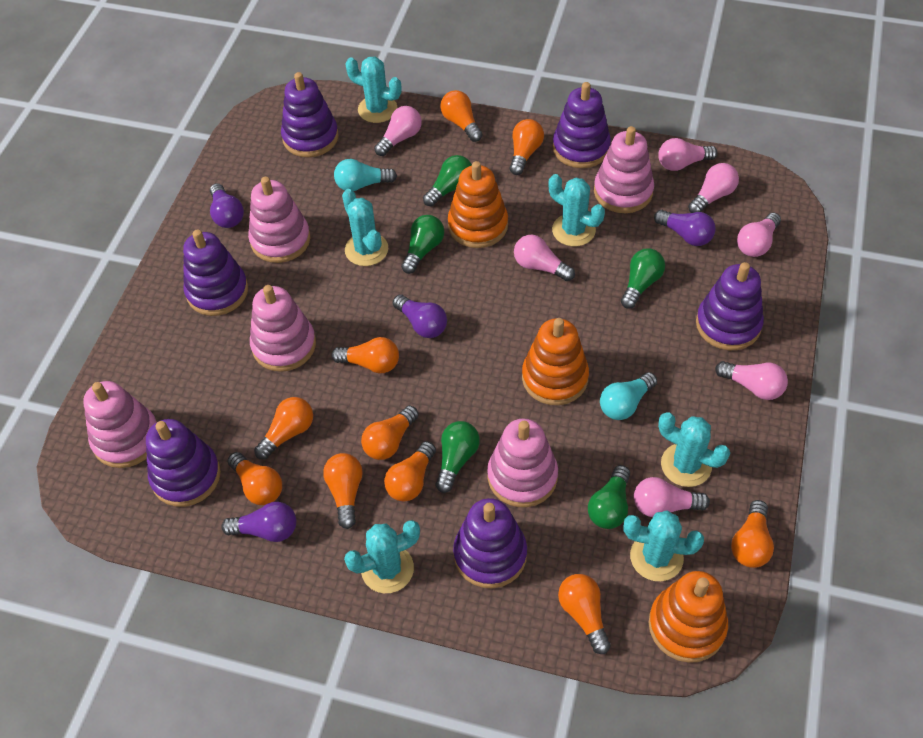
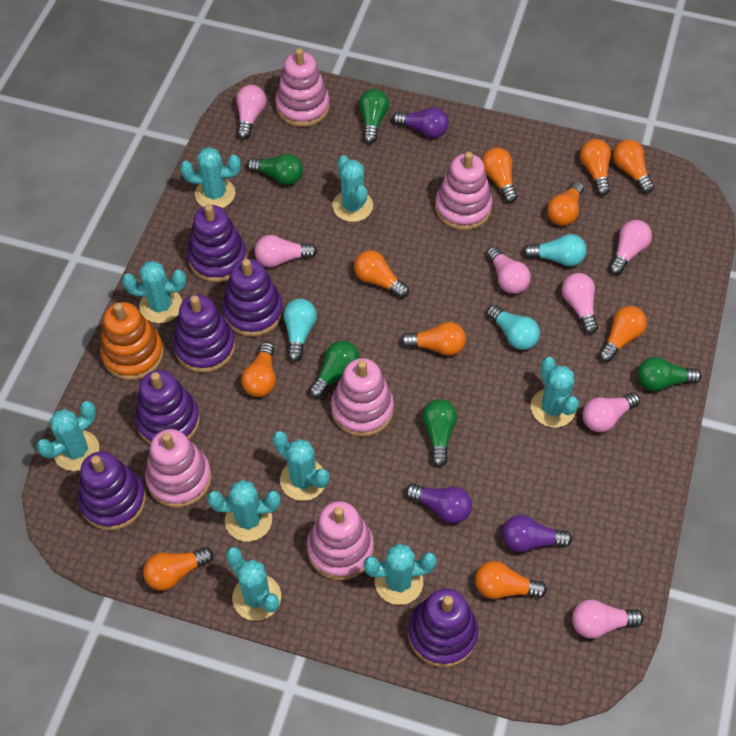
orange stacking toy: [448,161,508,248] [522,318,589,405] [649,571,728,663] = 3 -> [100,302,164,380] = 1
purple light bulb: [210,183,244,228] [222,502,296,542] [393,294,447,338] [654,210,716,246] = 4 -> [393,107,449,138] [405,484,472,523] [502,515,572,552] = 3
turquoise cactus: [342,189,388,266] [344,520,420,593] [345,57,402,123] [549,174,605,246] [623,510,704,581] [658,412,730,487] = 6 -> [37,401,99,471] [122,261,186,323] [180,147,241,208] [207,480,280,542] [226,547,281,621] [273,431,329,501] [332,155,373,222] [364,543,437,605] [531,357,579,428] = 9
turquoise light bulb: [334,159,397,191] [600,372,657,420] = 2 -> [283,299,317,362] [487,305,540,350] [523,234,587,267] = 3

